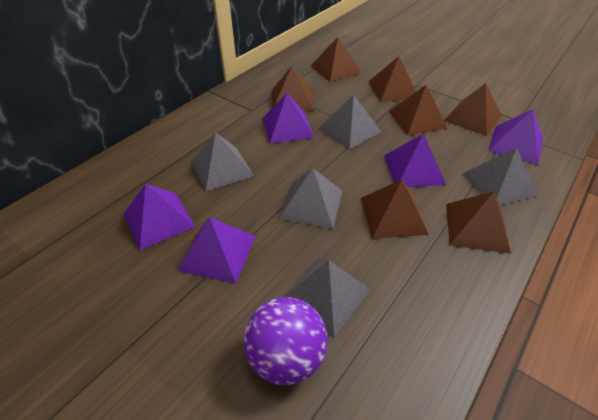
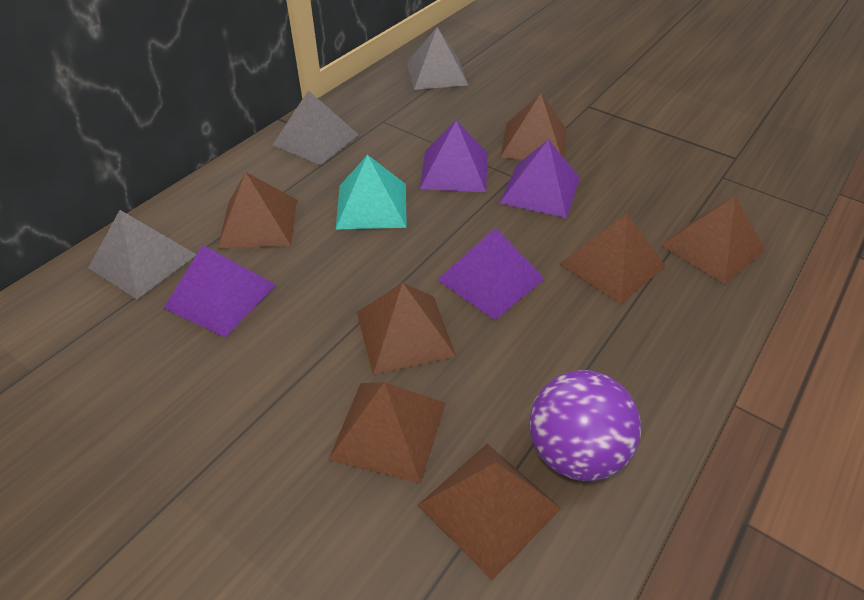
grey pyramid: [191,133,254,191] [279,168,343,229] [283,258,370,337] [319,95,381,149] [463,148,538,206] = 5 -> [88,210,197,299] [273,90,359,165] [407,27,468,90] = 3
purple pyramid: [123,184,195,250] [178,217,256,284] [263,93,314,144] [384,133,446,187] [488,109,543,165] = 5 -> [164,245,276,337] [420,120,488,192] [437,228,545,320] [500,139,580,218] = 4
turquoise pyramid: none = 0 -> [336,155,407,230] = 1

